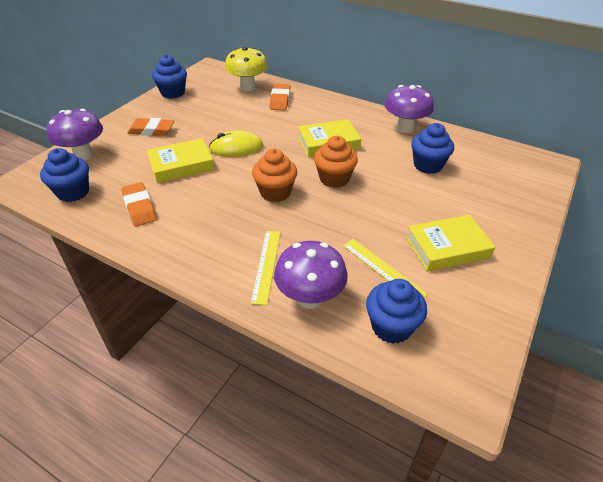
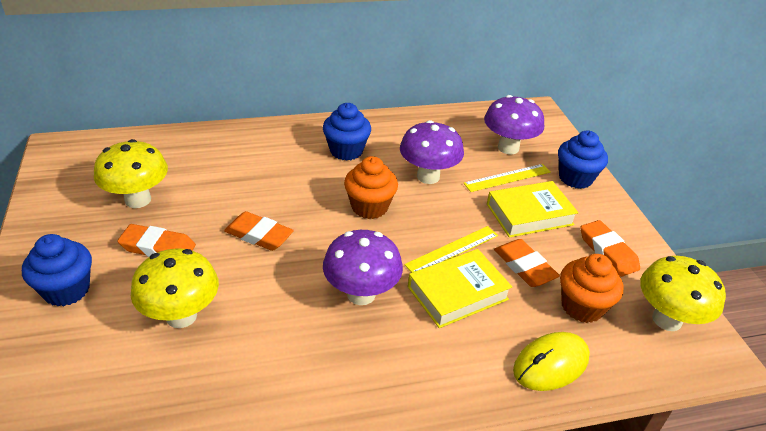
blue cupcake: [40,148,89,202] [152,54,187,99] [366,279,427,344] [411,123,454,174] = 4 -> [22,234,92,306] [323,103,371,161] [558,130,608,189] = 3
orange eraser: [121,182,157,227] [127,118,174,136] [270,83,290,110] = 3 -> [117,224,196,257] [224,211,294,251] [494,239,560,287] [581,220,640,277] = 4
yellow book: [147,138,215,183] [298,119,361,158] [406,215,495,272] = 3 -> [408,249,512,328] [487,181,579,238] = 2
yellow mushroom: [225,47,268,91] = 1 -> [94,139,168,208] [131,248,219,328] [640,256,726,331] = 3

